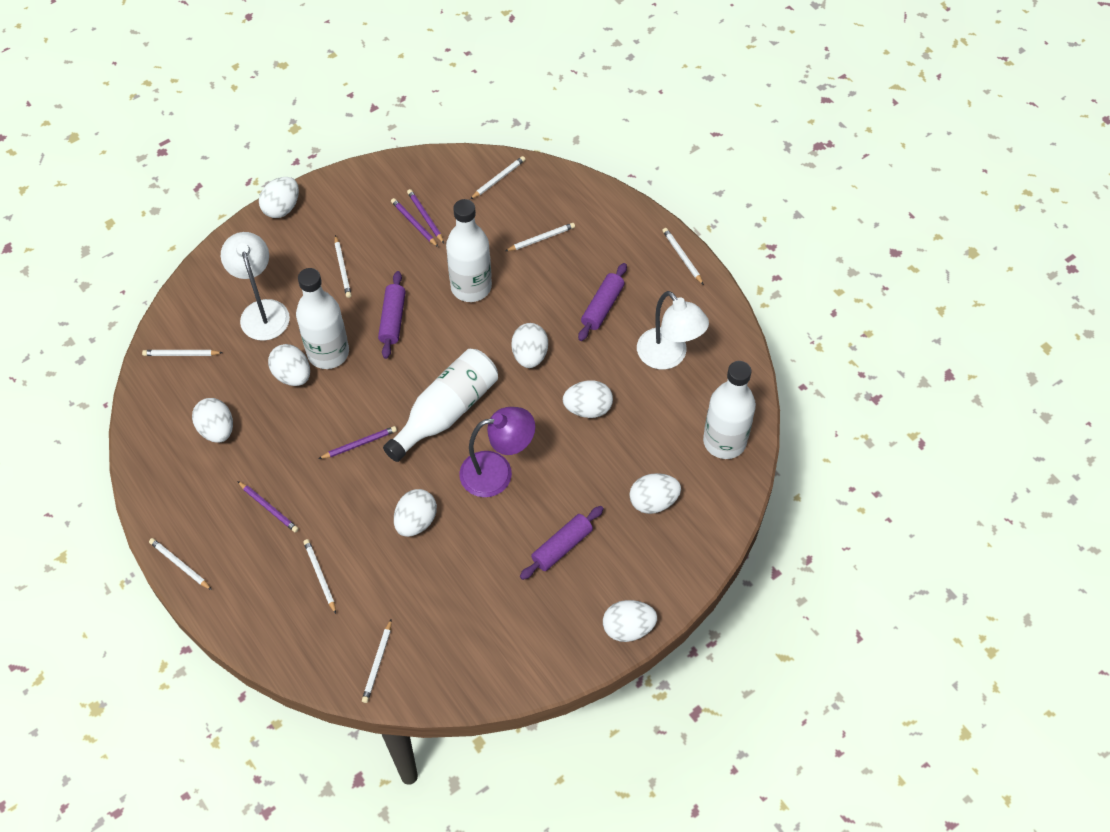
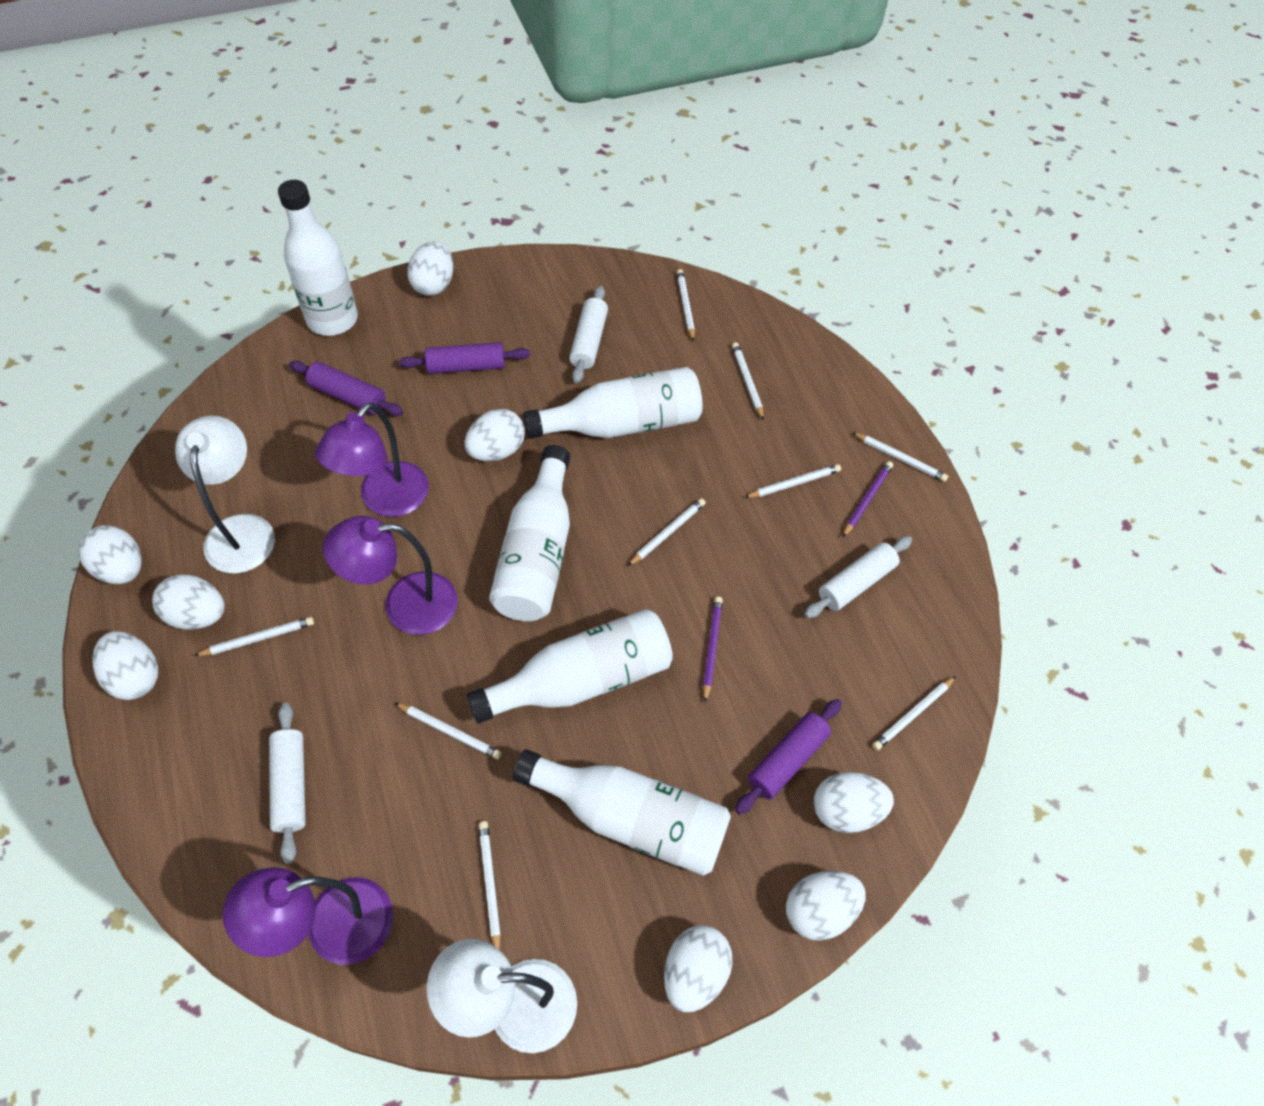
purple lamp: [459,407,535,497] = 1 -> [222,867,393,965] [315,403,429,517] [323,516,458,635] = 3
purple pencil: [237,481,299,533] [318,426,397,459] [391,198,438,247] [407,189,444,243] = 4 -> [703,596,723,702] [843,461,893,537] = 2
white bottle: [296,268,349,369] [383,349,498,462] [446,199,492,302] [703,361,756,459] = 4 -> [278,180,358,336] [467,609,673,724] [489,445,570,621] [513,749,731,876] [523,367,703,439] = 5
white pencil: [142,350,223,356] [149,538,212,590] [303,539,336,614] [334,235,352,298] [362,619,392,703] [470,156,526,199] [505,223,575,251] [662,228,704,285] = 8 -> [194,617,314,656] [395,703,502,760] [479,821,501,950] [628,498,706,566] [677,269,695,342] [732,342,764,420] [744,464,841,498] [852,432,948,482] [872,676,956,750] = 9
white rolling pin: none = 0 -> [269,703,306,864] [569,286,608,383] [804,536,912,618] = 3

